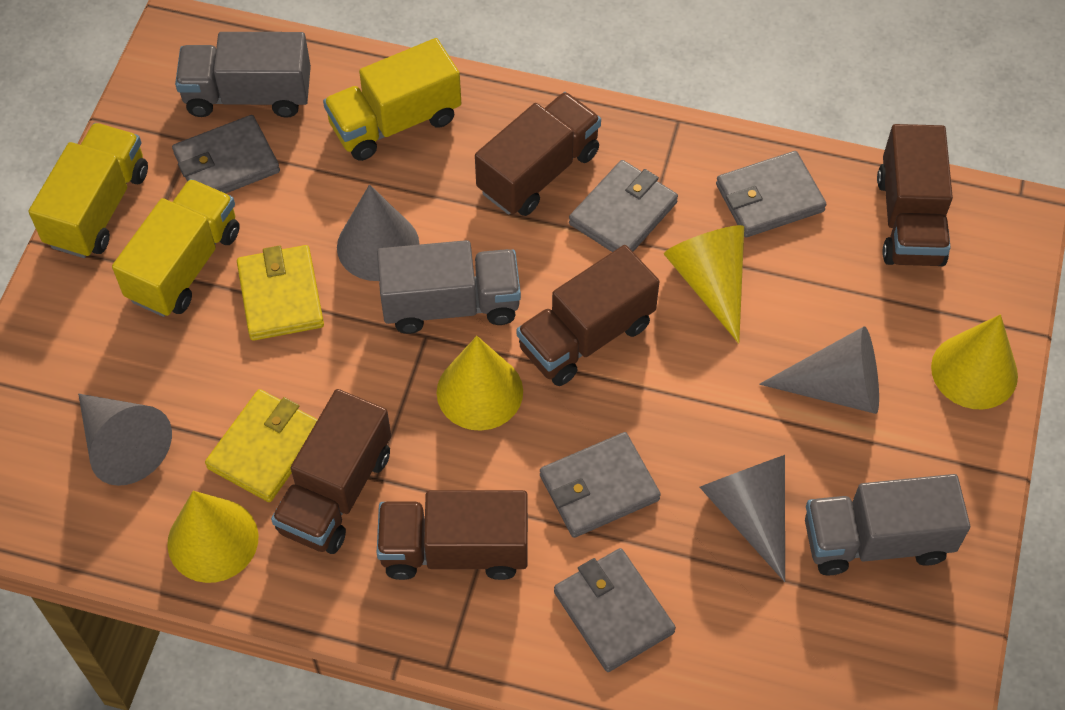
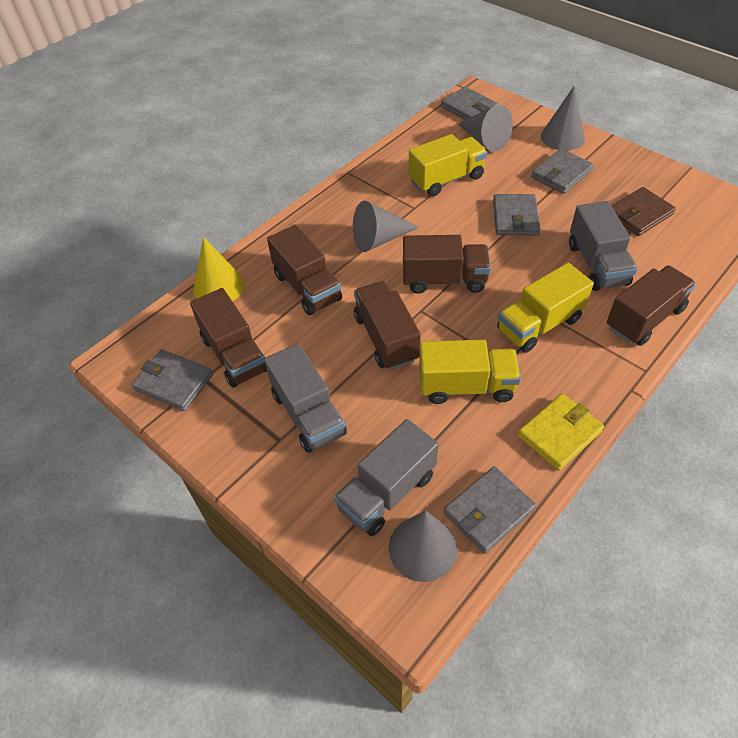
brown wallet: none = 0 -> [611,187,676,236] = 1
yellow cone: [167,491,258,583] [437,336,523,431] [664,225,744,344] [931,314,1018,409] = 4 -> [193,237,245,301] = 1
yellow wallet: [205,389,318,502] [237,245,324,341] = 2 -> [518,394,604,470] = 1

